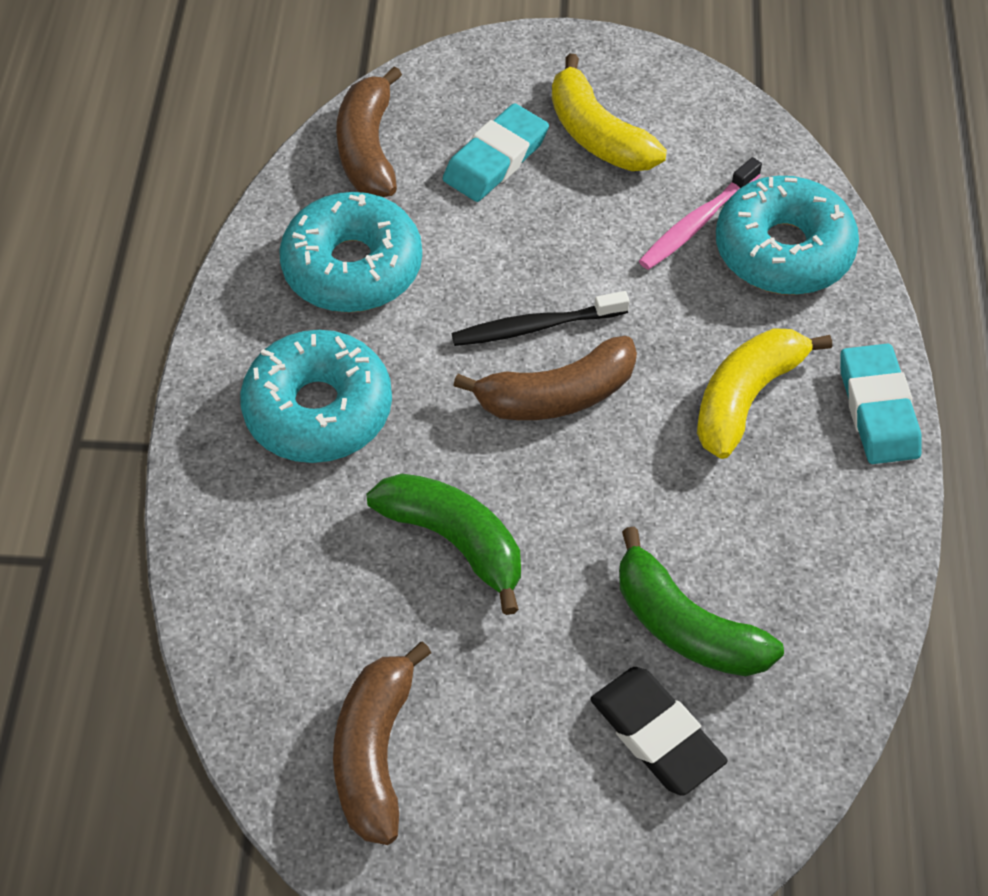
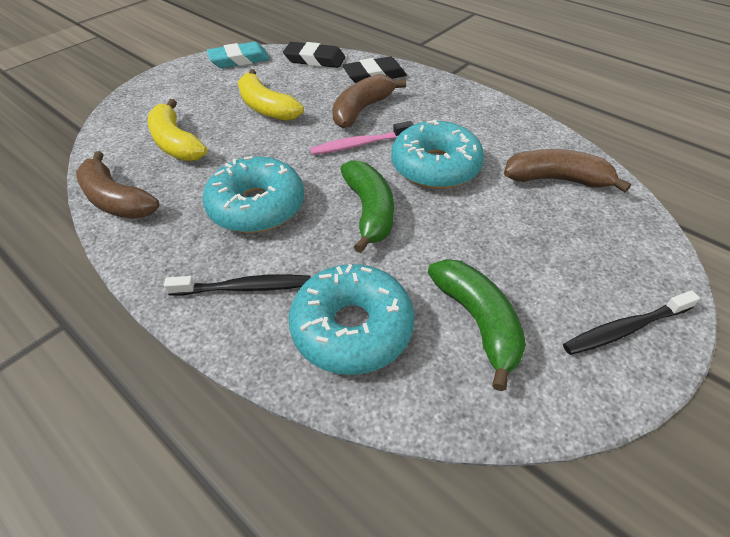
black eraser: [590,667,727,796] = 1 -> [283,42,345,68] [342,56,407,83] = 2
black toothbrush: [451,291,630,346] = 1 -> [164,274,311,296] [563,290,700,355] = 2
turquoise eraser: [443,103,549,202] [840,344,922,464] = 2 -> [207,42,270,68] = 1

